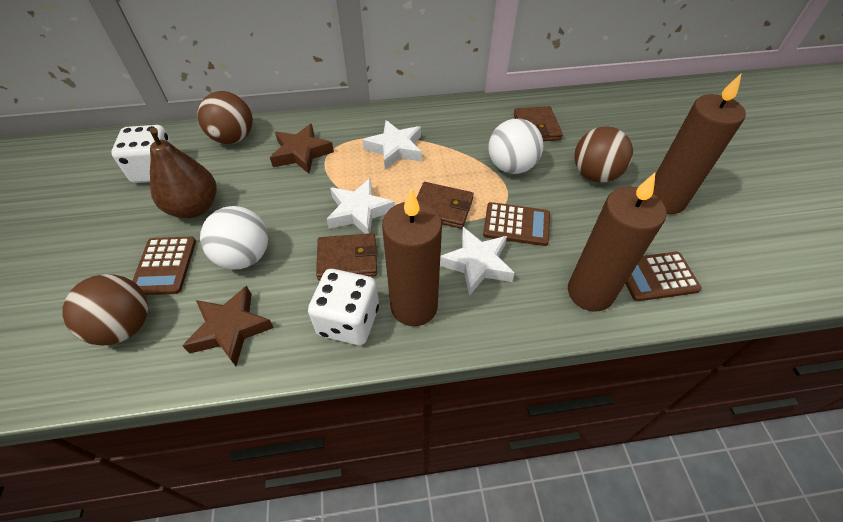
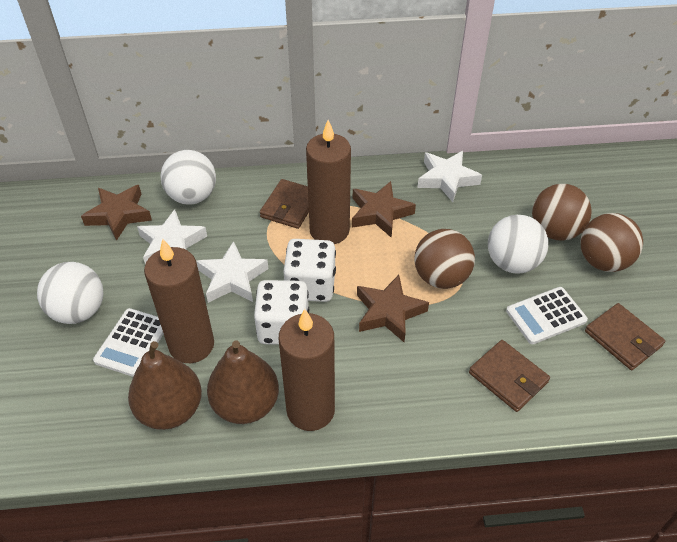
brown calculator: [132,237,196,295] [483,202,550,246] [625,252,702,301] = 3 -> none = 0
brown pear: [150,128,217,218] = 1 -> [128,341,202,430] [207,340,279,424] = 2
brown star: [183,286,274,366] [270,124,334,174] = 2 -> [81,185,152,241] [352,181,416,238] [357,275,429,342] = 3
white ball: [200,206,268,270] [488,119,543,174] = 2 -> [37,262,103,324] [160,150,216,205] [488,215,548,274] = 3
white calculator: none = 0 -> [93,308,164,377] [506,287,588,344] = 2

